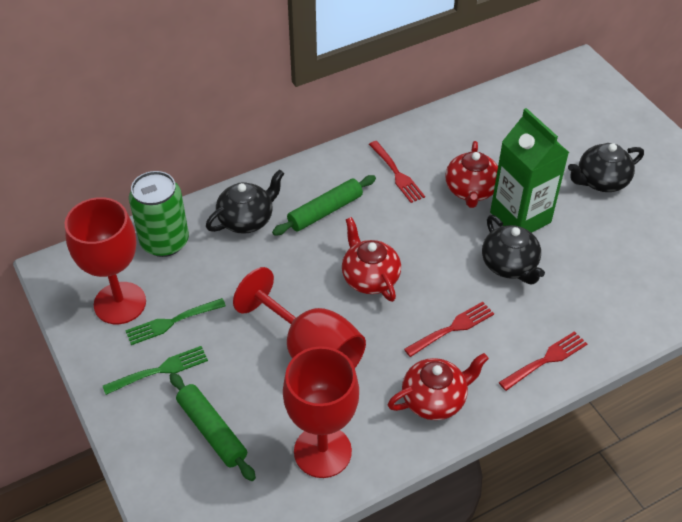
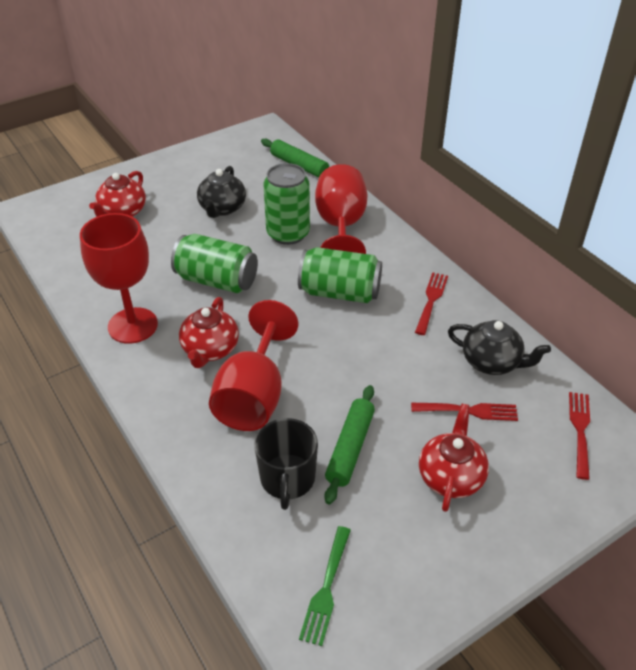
black mug: none = 0 -> [254,418,318,510] = 1
black teapot: [206,169,284,234] [482,215,545,284] [568,143,644,192] = 3 -> [197,166,246,218] [448,320,551,375] = 2
green can: [129,171,189,257] = 1 -> [171,234,258,293] [263,163,310,245] [298,247,382,303] = 3
green carton: [490,108,569,233] = 1 -> none = 0
green fork: [103,346,208,395] [125,298,226,345] = 2 -> [299,526,351,646] = 1

